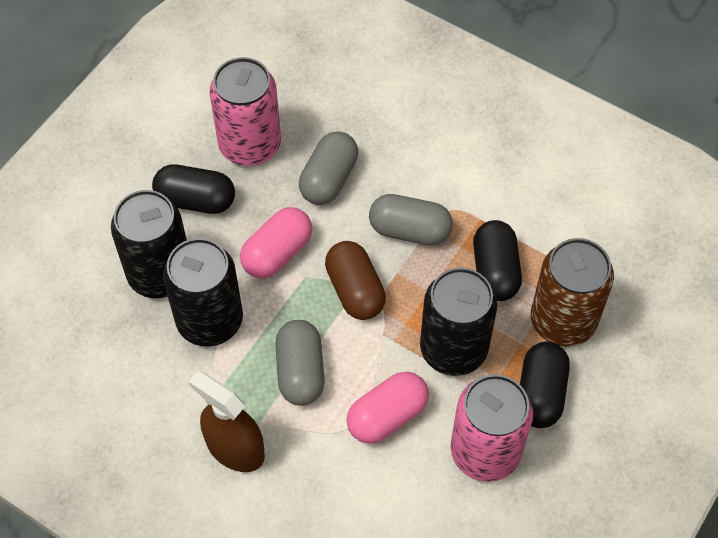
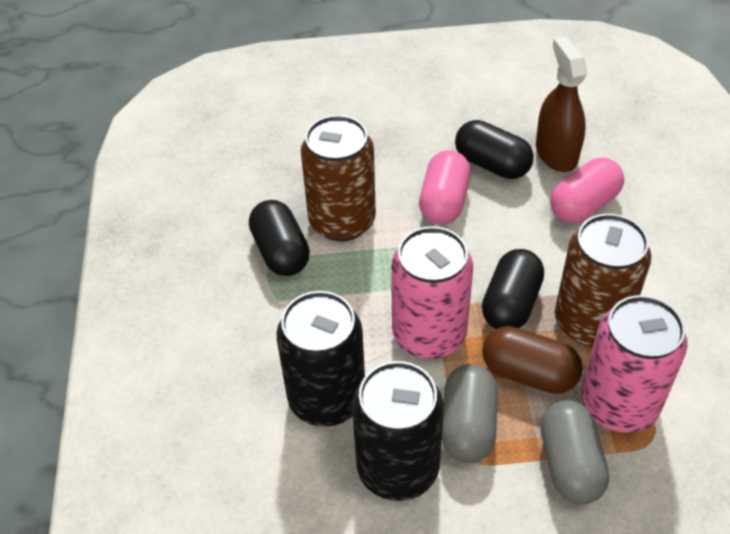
black can: [111,190,187,298] [163,238,243,346] [420,268,497,376] = 3 -> [276,291,365,427] [352,361,444,501] = 2
brown can: [531,238,614,347] = 1 -> [301,115,376,242] [555,214,651,346] = 2
grey capsule: [275,320,325,406] [299,132,358,205] [369,194,453,246] = 3 -> [442,364,498,463] [541,400,609,504] = 2

